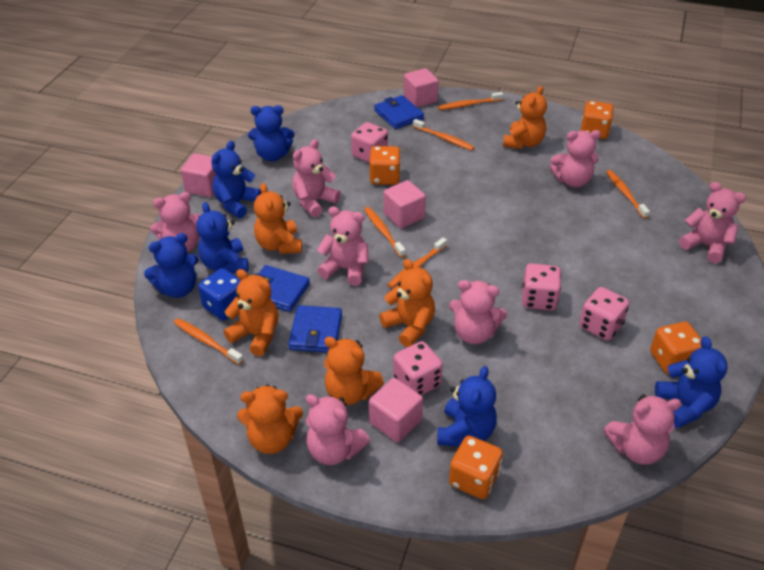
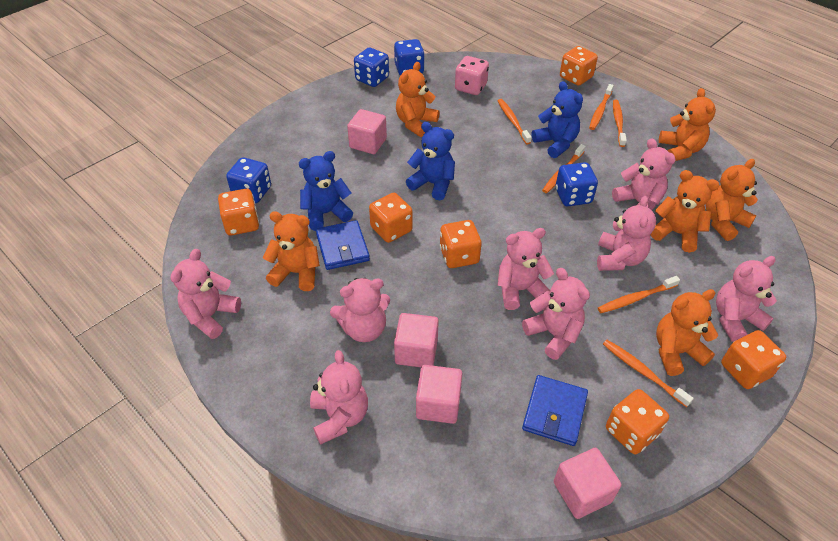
blue dice: [198,268,241,321] = 1 -> [226,157,271,203] [354,47,389,87] [394,39,425,76] [555,162,598,206] = 4
blue teddy bear: [144,233,199,298] [196,202,248,273] [212,141,261,218] [248,105,295,161] [437,366,497,447] [655,336,727,428] = 6 -> [299,151,353,231] [406,122,455,200] [532,81,583,158] = 3
blue wallet: [255,265,310,312] [288,305,342,353] [374,95,424,129] = 3 -> [316,220,370,270] [522,375,588,446] = 2
orange dice: [370,146,401,185] [449,436,503,499] [581,101,614,139] [650,322,702,374] = 4 -> [218,189,259,236] [369,193,413,243] [440,220,482,268] [560,46,598,86] [606,389,669,454] [721,330,786,389] = 6
pink dice: [351,122,388,163] [393,341,443,395] [522,263,561,311] [579,287,629,341] = 4 -> [455,56,489,95] = 1

